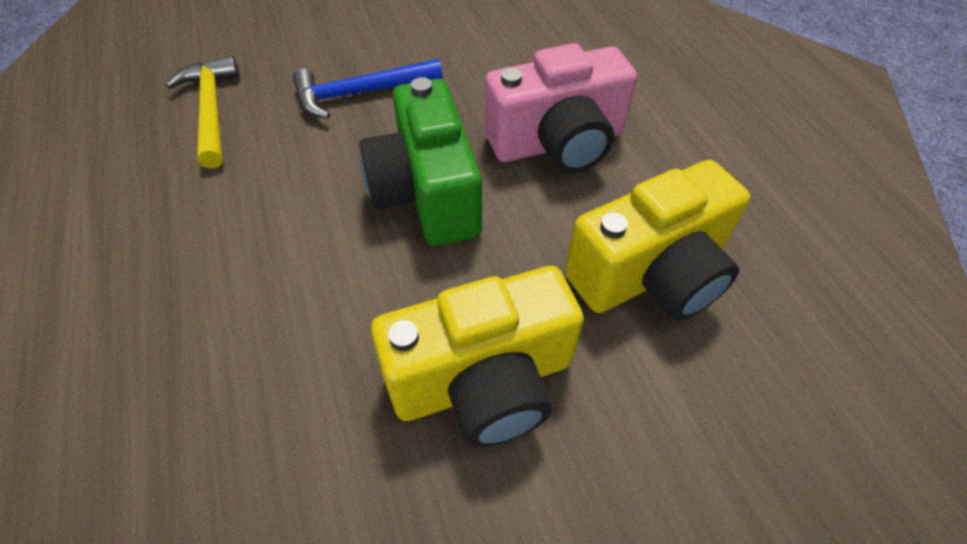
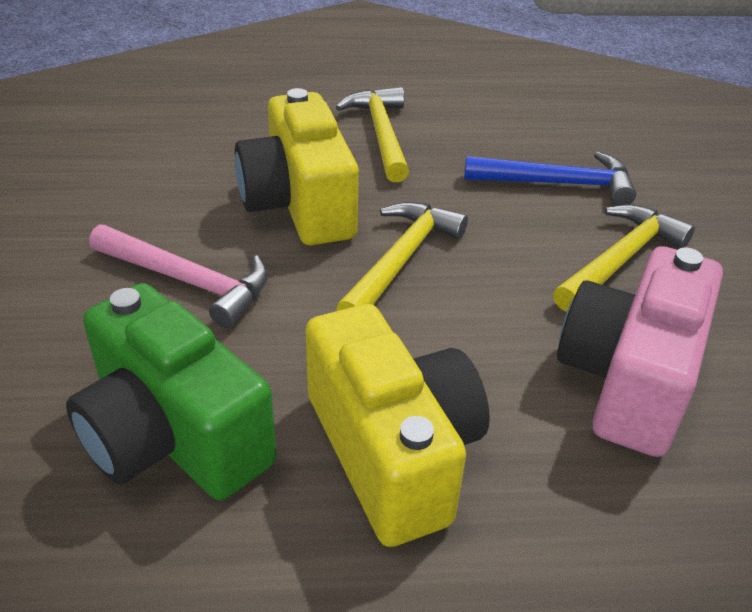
pink hammer: none = 0 -> [89,224,268,328] = 1
yellow hammer: [166,55,239,169] = 1 -> [336,87,409,182] [336,202,468,311] [553,204,695,312] = 3

